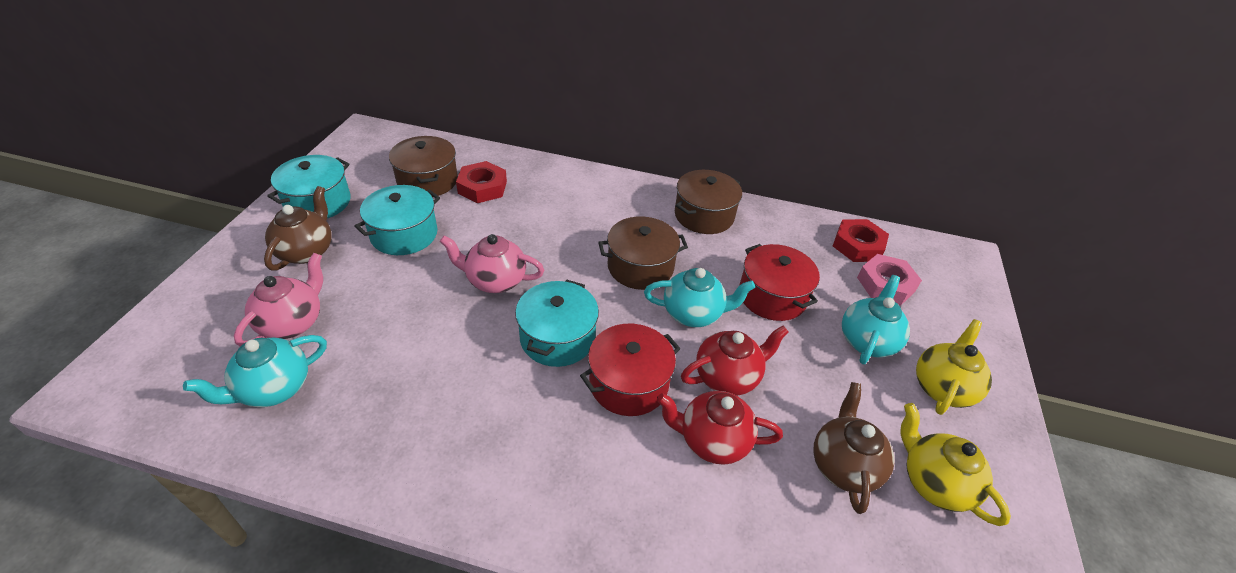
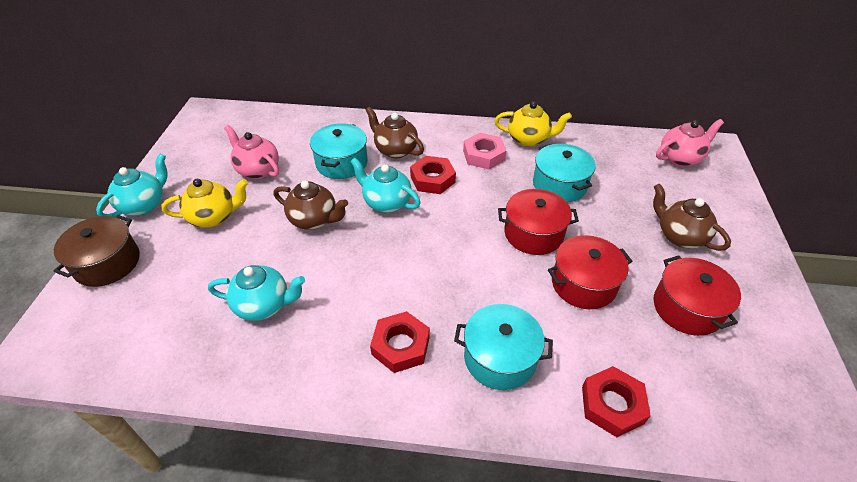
brown pot: [389,136,458,197] [598,216,688,290] [675,170,742,234] = 3 -> [54,215,140,287] = 1
brown teapot: [264,186,332,271] [813,382,895,514] = 2 -> [274,181,348,230] [366,107,424,158] [653,184,731,251] = 3
red nut: [456,161,507,203] [833,219,889,262] = 2 -> [370,311,430,373] [410,156,456,194] [582,366,651,437] = 3
red pot: [580,324,681,416] [739,244,820,321] = 2 -> [498,189,579,255] [548,235,633,309] [653,255,741,336] = 3
red teapot: [657,391,783,465] [681,325,788,396] = 2 -> none = 0

